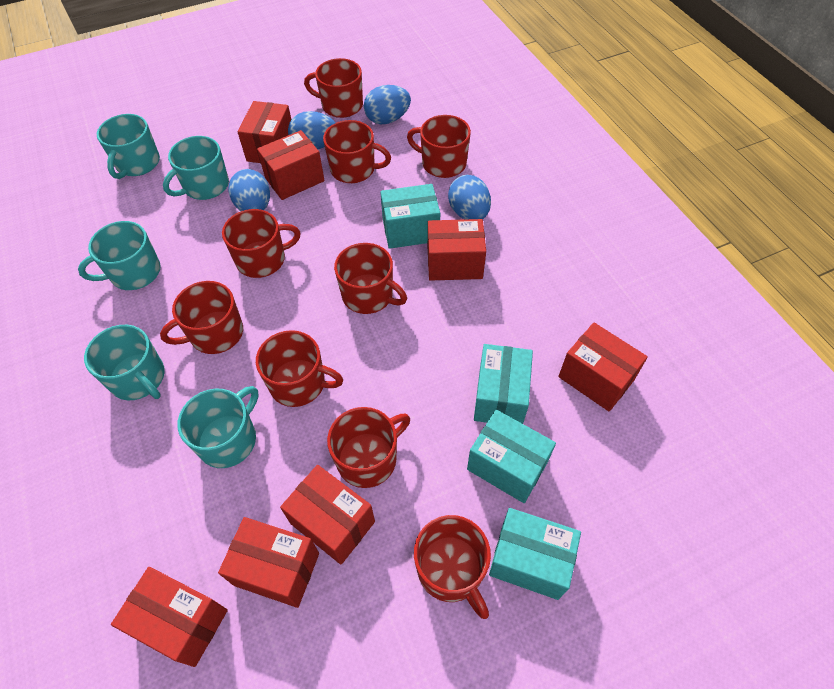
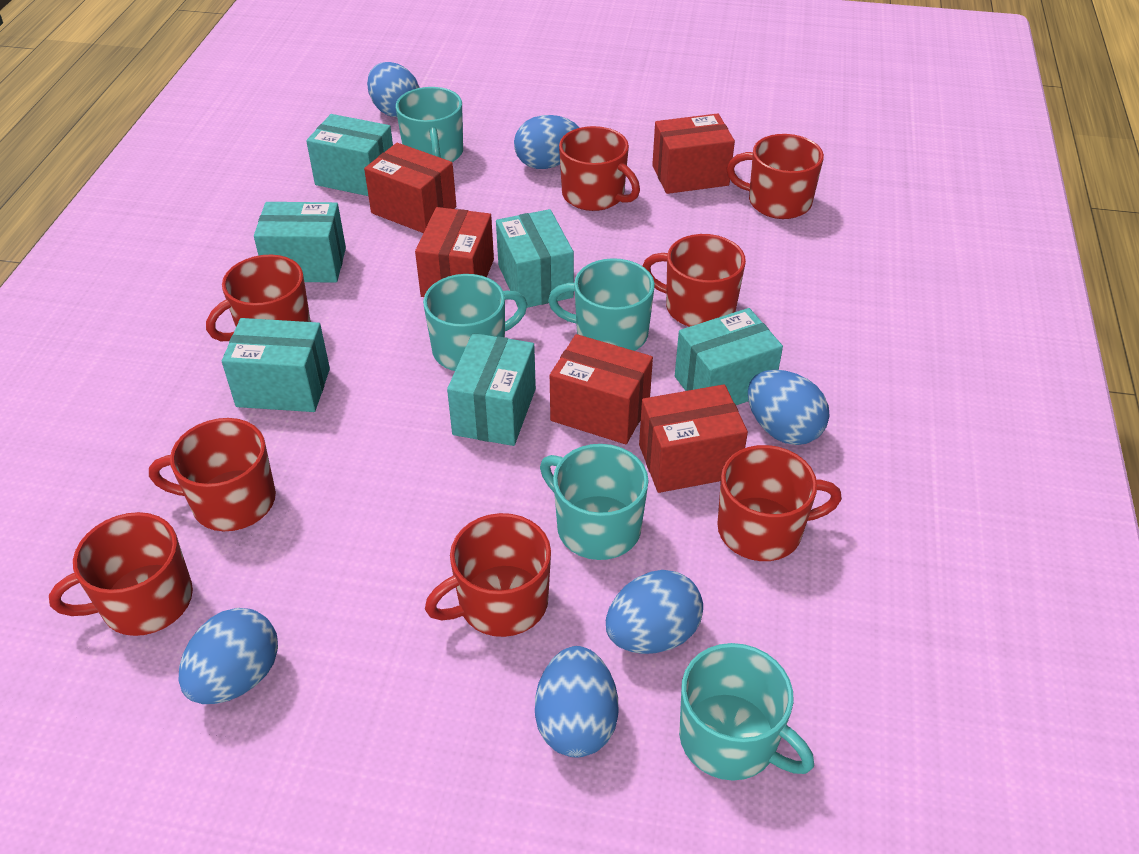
blue egg: [229,169,270,211] [288,111,335,149] [364,85,411,124] [448,175,491,219] = 4 -> [178,608,278,704] [367,62,420,117] [514,115,579,169] [535,646,618,758] [606,570,703,654] [748,370,830,445] = 6
red box: [111,567,228,667] [218,517,319,608] [238,101,291,163] [257,130,325,200] [280,465,375,565] [428,219,486,281] [558,323,648,412] = 7 -> [364,143,456,233] [415,207,494,297] [550,334,653,444] [639,384,748,493] [652,113,735,194] = 5
red mug: [160,281,243,354] [222,209,301,278] [256,330,343,407] [304,58,363,118] [323,120,391,183] [327,407,410,488] [334,243,407,314] [407,115,471,178] [414,515,491,619] = 9 -> [49,512,193,636] [149,418,276,531] [206,255,311,341] [425,513,551,637] [559,126,640,211] [643,234,746,327] [717,445,842,561] [726,134,824,219] = 8
turquoise box: [380,184,440,249] [467,410,556,503] [474,344,533,424] [489,508,581,600] = 4 -> [222,318,330,412] [254,202,346,283] [306,114,393,196] [447,333,536,446] [496,209,574,308] [675,308,783,405] = 6

